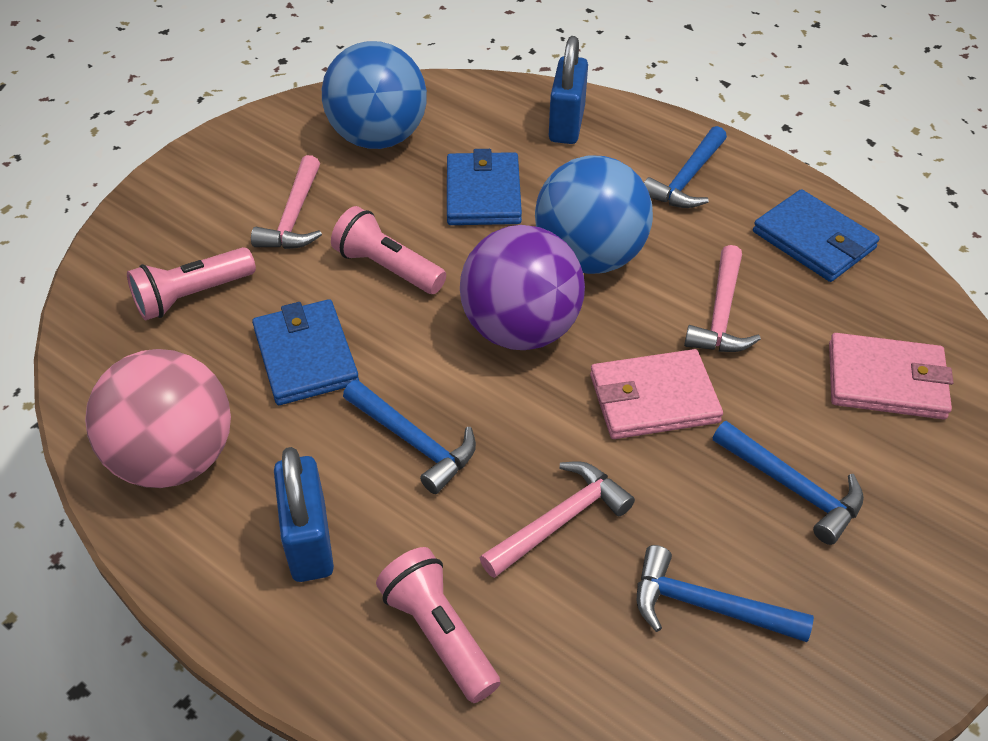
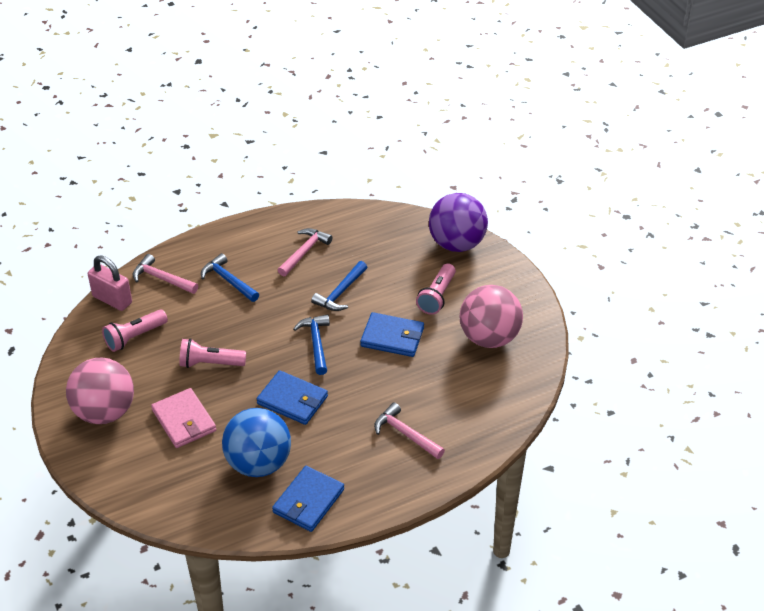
blue ball: [322,41,427,149] [535,156,653,274] = 2 -> [222,408,291,477] = 1
blue hammer: [343,380,476,494] [637,545,814,642] [644,126,727,208] [713,421,864,545] = 4 -> [201,253,259,302] [293,314,330,375] [311,261,367,311] = 3
blue padlock: [274,447,334,582] [549,36,588,144] = 2 -> none = 0
pink ball: [85,349,231,488] = 1 -> [66,358,134,424] [460,285,523,348] = 2
pink padlock: none = 0 -> [88,255,132,311] = 1
pink wallet: [590,349,723,439] [829,333,953,420] = 2 -> [151,388,216,448] = 1

